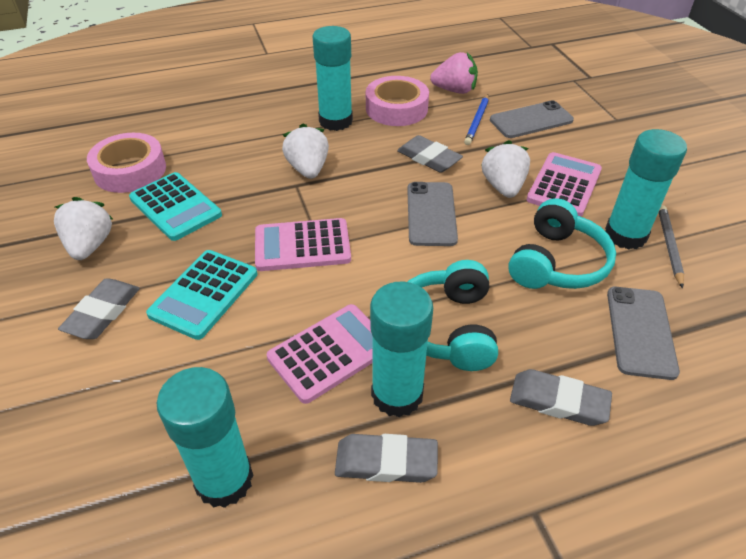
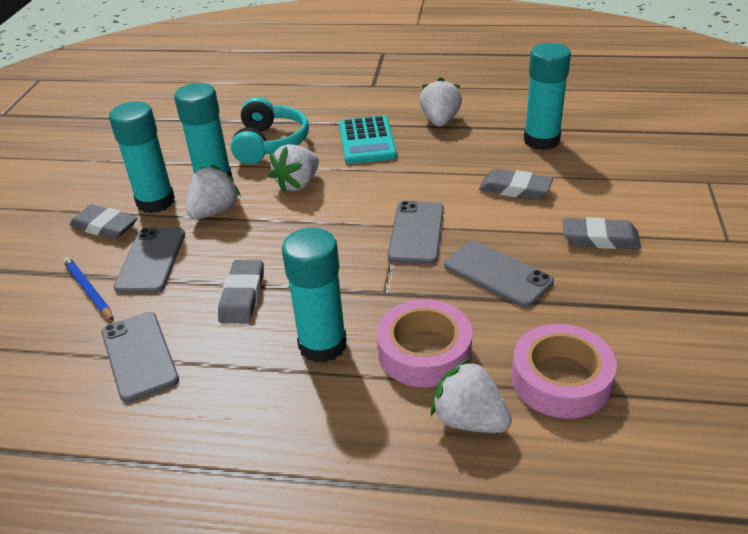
grey pencil: [659,205,684,288] = 1 -> none = 0
grey phone: [407,182,458,246] [490,100,574,138] [607,287,680,380] = 3 -> [102,312,179,403] [114,228,185,294] [388,201,444,264] [444,241,554,308] = 4
pink calculator: [255,218,351,271] [267,304,373,404] [527,152,602,216] = 3 -> none = 0
pink strawberry: [430,52,478,94] = 1 -> none = 0
turquoise calculator: [129,172,222,241] [146,250,257,340] = 2 -> [339,116,397,164] = 1
turquoise headphones: [407,260,498,371] [508,198,616,289] = 2 -> [231,97,309,164] = 1
white strawberry: [54,197,114,260] [282,123,329,179] [481,140,530,198] = 3 -> [186,164,241,219] [269,144,319,193] [420,77,462,127] [431,358,512,433] = 4

